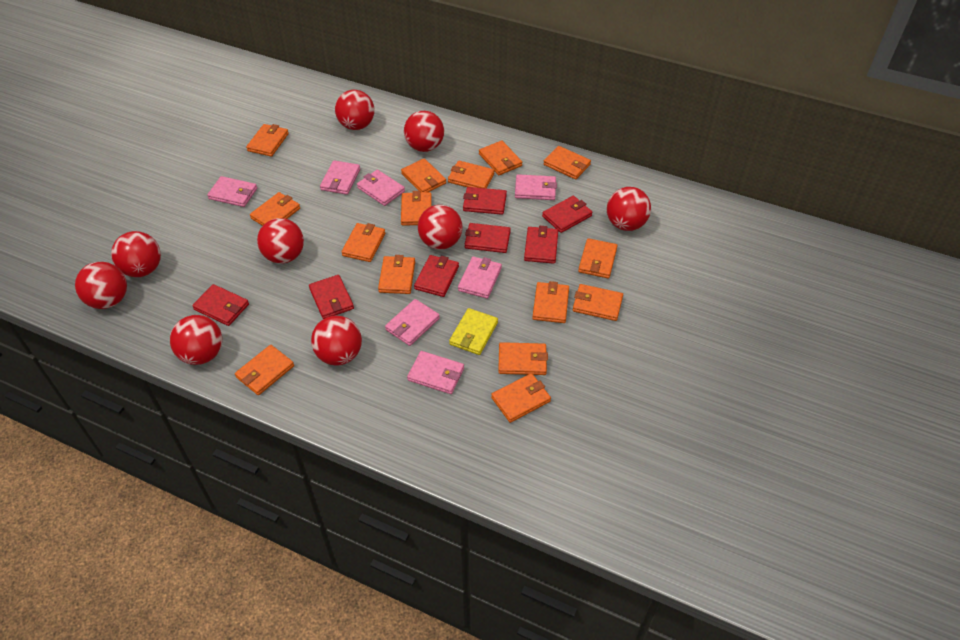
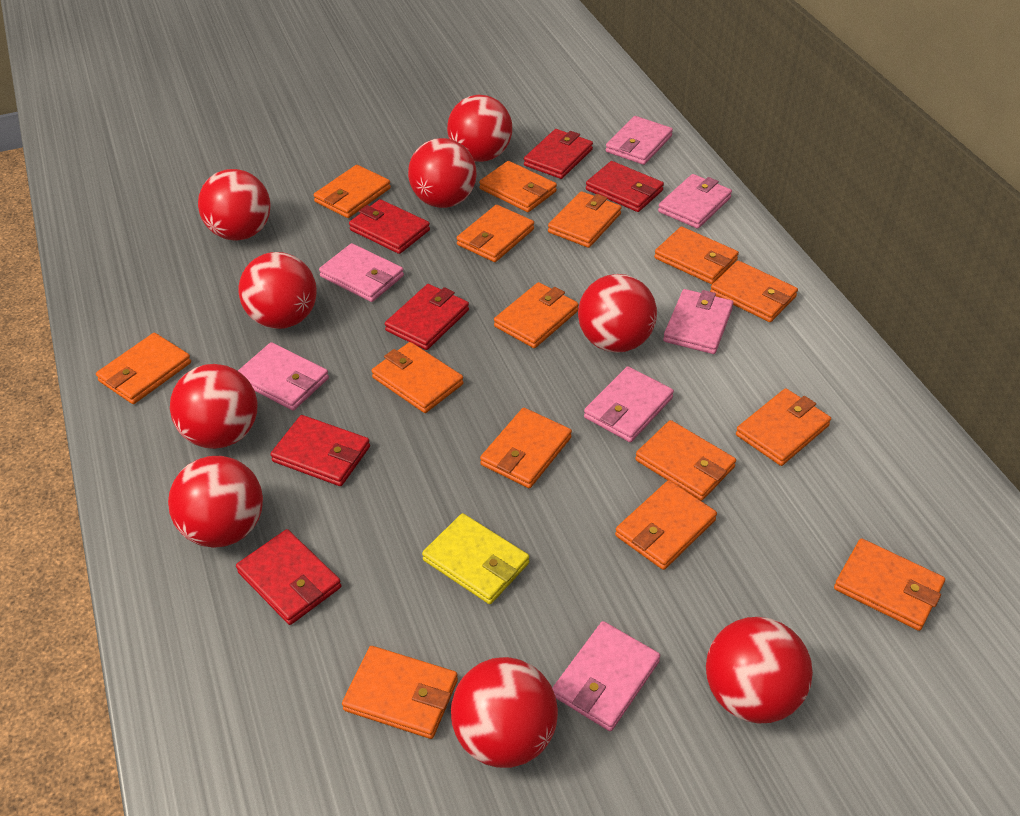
red wallet: [192,284,249,326] [309,275,354,319] [414,255,459,297] [463,187,507,215] [465,223,511,253] [524,226,558,264] [542,196,592,233] = 7 -> [236,529,341,625] [270,415,370,486] [349,199,430,254] [385,284,469,350] [524,129,593,179] [586,161,664,212] = 6

